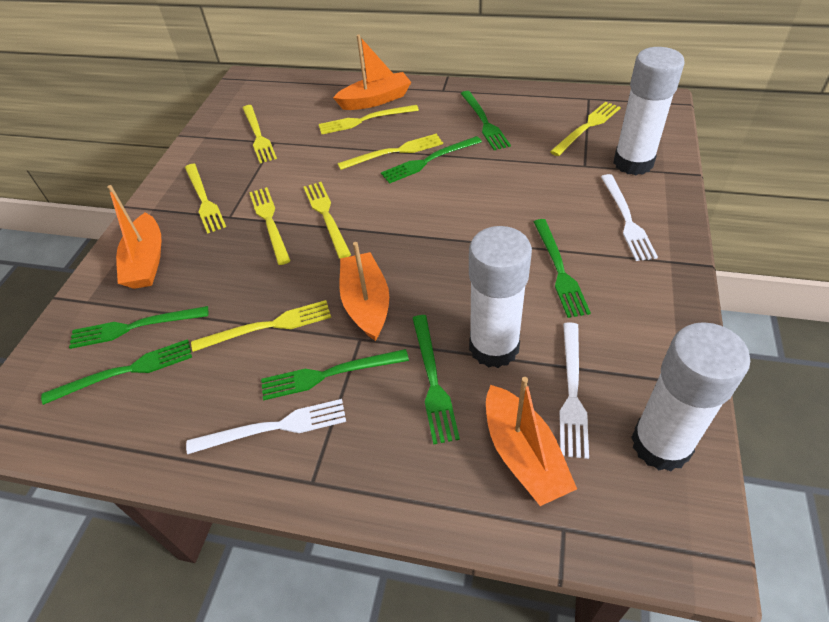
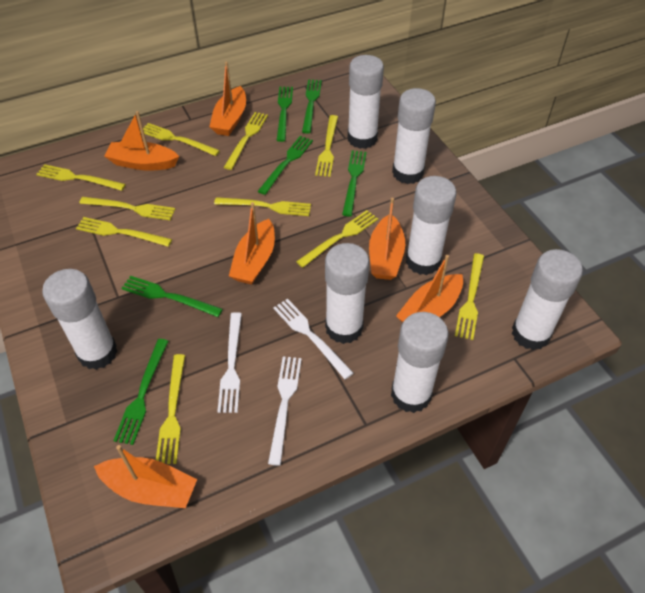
green fork: [41,339,192,405] [69,306,208,349] [261,349,409,400] [381,136,482,184] [412,315,460,445] [461,91,511,150] [534,219,591,318] = 7 -> [113,339,168,445] [121,276,223,317] [258,136,313,195] [277,87,293,142] [302,79,322,134] [342,150,367,217] = 6
orange boat: [107,185,161,289] [333,34,411,110] [340,242,389,341] [486,377,577,506] = 4 -> [94,445,197,508] [104,111,179,171] [209,62,246,136] [229,202,275,285] [369,198,405,280] [396,255,463,323] = 6
white glue stick: [469,226,532,368] [613,47,685,175] [631,322,750,471] = 3 -> [42,269,118,370] [325,243,370,344] [348,55,384,149] [391,312,449,413] [392,88,436,184] [406,176,456,275] [512,249,583,350] = 7
yellow fork: [185,164,226,234] [191,300,331,352] [243,105,277,163] [249,187,291,265] [304,182,351,259] [319,105,419,134] [337,134,443,170] [550,102,621,156] = 8 -> [36,164,126,191] [76,217,172,247] [79,197,175,220] [140,123,220,156] [156,354,185,464] [214,197,311,216] [224,112,268,170] [296,210,378,268] [315,115,338,177] [455,253,484,340] = 10

